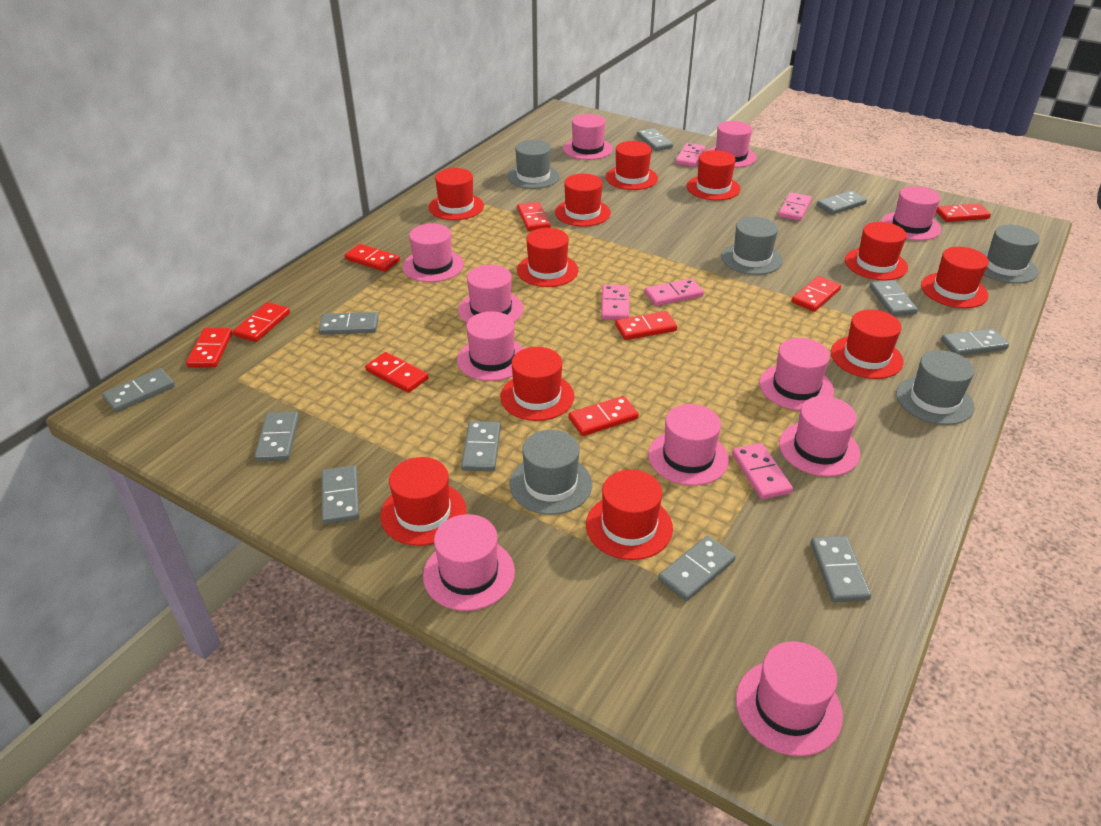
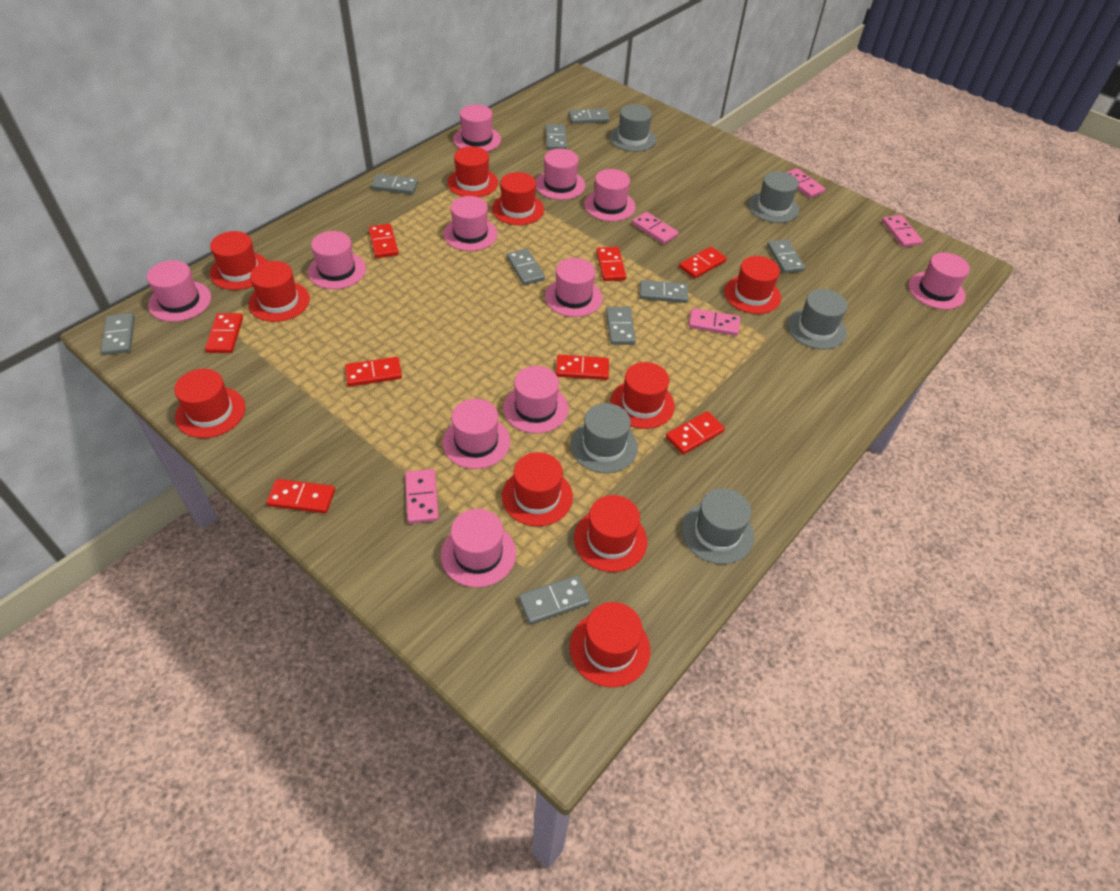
grey domino: [102,368,175,412] [254,412,299,462] [318,312,379,335] [322,465,359,524] [461,421,501,472] [637,128,673,151] [658,536,736,601] [811,536,871,602] [817,191,867,215] [870,280,918,316] [941,328,1009,355] = 11 -> [101,313,135,355] [371,174,418,194] [507,249,545,285] [518,575,590,624] [545,124,567,150] [569,108,610,124] [606,307,636,345] [640,280,688,303] [767,239,805,273] = 9
red domino: [186,328,233,368] [233,302,290,342] [345,244,400,272] [365,352,429,393] [517,202,550,231] [568,396,639,436] [615,311,677,340] [791,276,841,312] [936,203,991,222] = 9 -> [205,313,243,353] [266,479,335,513] [345,357,402,386] [368,224,399,258] [556,355,609,380] [596,247,626,281] [666,411,725,454] [679,247,727,279] = 8
red hat: [380,457,466,546] [428,168,484,220] [500,347,574,421] [517,228,578,287] [555,174,611,227] [586,470,673,560] [606,141,658,190] [687,150,741,201] [831,309,903,379] [845,222,908,281] [921,247,989,308] = 11 -> [174,369,245,438] [210,231,268,290] [248,261,310,322] [447,146,498,197] [492,172,544,225] [502,452,573,526] [570,602,650,687] [574,495,647,572] [610,362,675,429] [724,256,781,314] = 10

